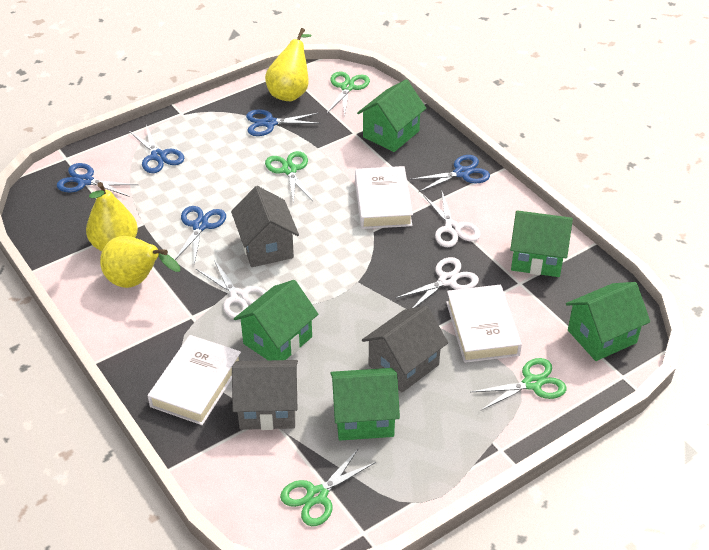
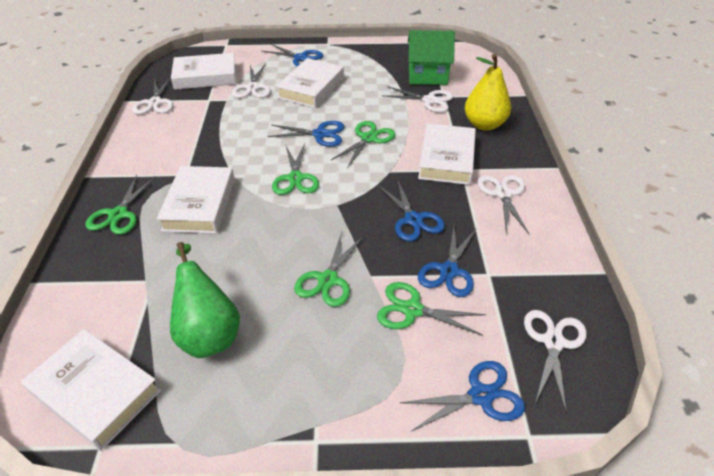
green house: [234,280,318,360] [330,368,400,441] [357,79,426,152] [510,210,573,277] [566,282,650,361] = 5 -> [408,30,455,85] = 1
green pear: none = 0 -> [170,242,240,358] = 1
green scissors: [265,151,313,204] [280,448,376,526] [327,72,370,117] [471,358,567,411] = 4 -> [85,175,156,235] [272,143,319,195] [294,232,363,307] [331,121,396,168] [377,282,486,336] = 5
grey house: [231,186,299,267] [232,360,298,430] [362,306,448,392] = 3 -> none = 0
white book: [148,335,241,425] [355,166,413,229] [446,285,522,363] = 3 -> [21,329,161,451] [157,166,235,234] [171,53,237,90] [276,58,344,108] [418,123,476,185] = 5
white scissors: [196,258,267,319] [395,257,479,308] [423,192,481,247] = 3 -> [132,77,173,114] [232,64,271,98] [382,86,453,112] [477,175,529,234] [524,310,586,411] = 5
yellow pear: [86,182,138,251] [100,236,180,288] [265,28,312,101] = 3 -> [465,54,511,131] = 1

